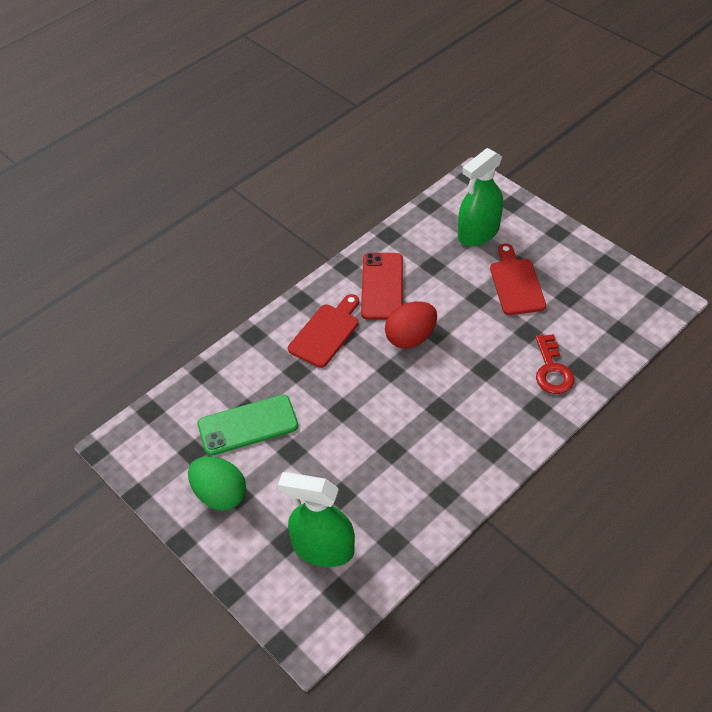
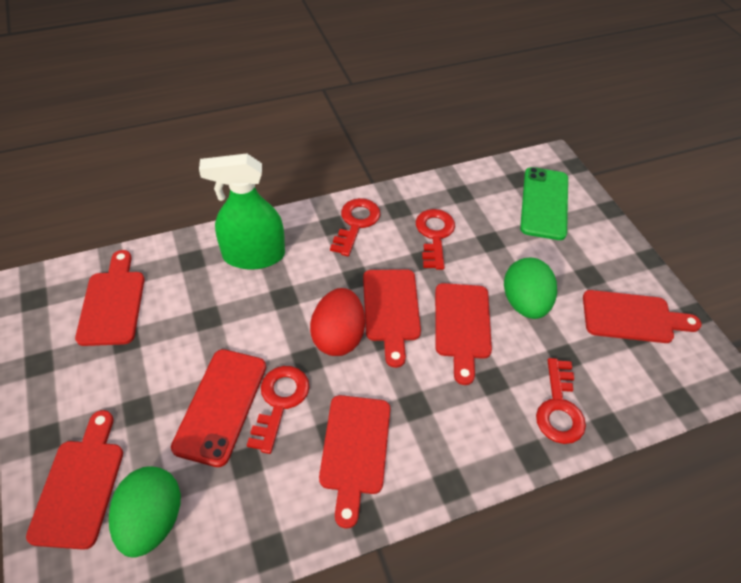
green egg: [188,457,246,510] = 1 -> [109,467,181,558] [504,257,557,319] = 2
green spray bottle: [278,472,355,567] [458,148,503,246] = 2 -> [199,154,285,270] = 1
red cutting board: [288,294,359,368] [490,244,546,315] = 2 -> [26,410,123,550] [75,250,145,346] [319,395,390,529] [363,269,421,368] [435,283,492,385] [583,290,702,343] = 6
red key: [536,334,574,394] = 1 -> [247,366,310,454] [330,198,380,256] [416,209,455,270] [536,358,586,444] = 4

